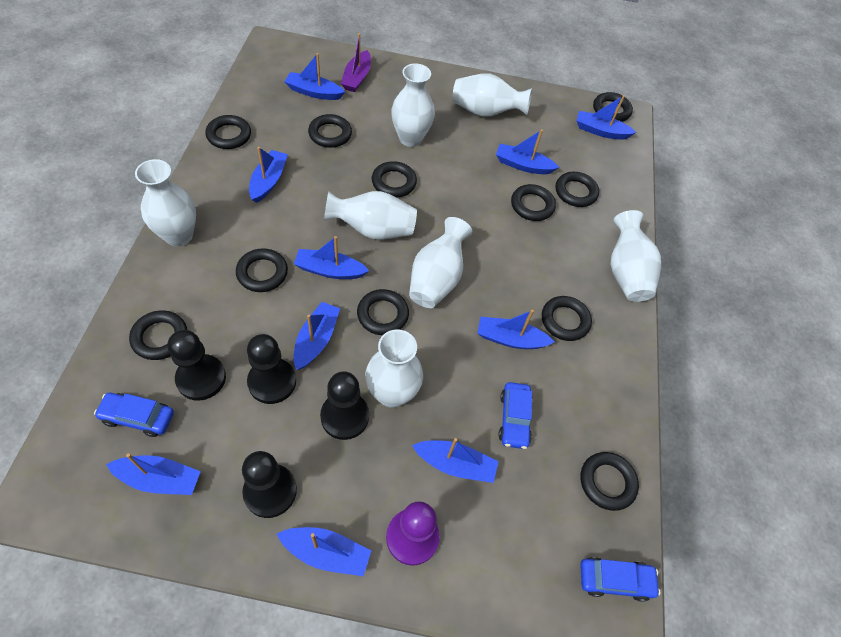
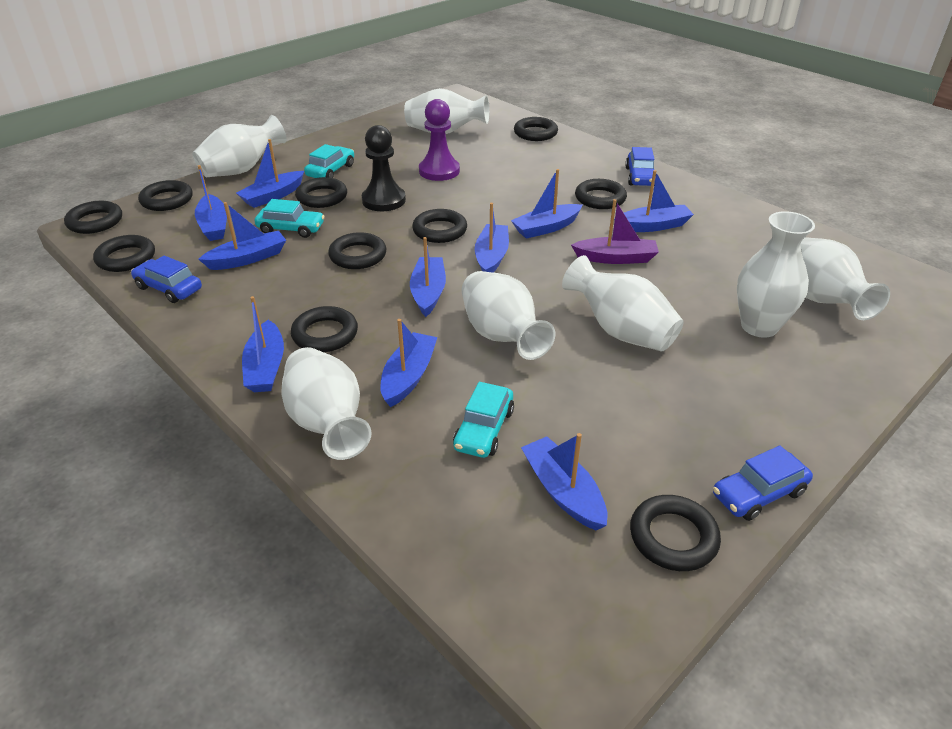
black pawn: [168,330,226,401] [242,451,297,518] [247,334,296,404] [320,371,369,440] = 4 -> [362,125,406,211] = 1
black ring: [129,310,187,360] [206,115,251,149] [236,248,288,292] [308,114,352,148] [357,289,409,335] [372,161,417,197] [511,184,556,221] [542,296,592,341] [556,172,599,207] [581,452,639,511] [593,92,633,122] = 11 -> [64,201,122,234] [93,235,155,272] [138,180,193,211] [291,306,358,352] [295,177,347,208] [328,232,387,269] [412,209,467,243] [514,117,558,141] [575,179,627,209] [630,495,721,571] = 10
turquoise car: none = 0 -> [255,199,325,238] [304,144,354,178] [453,382,514,458] = 3

